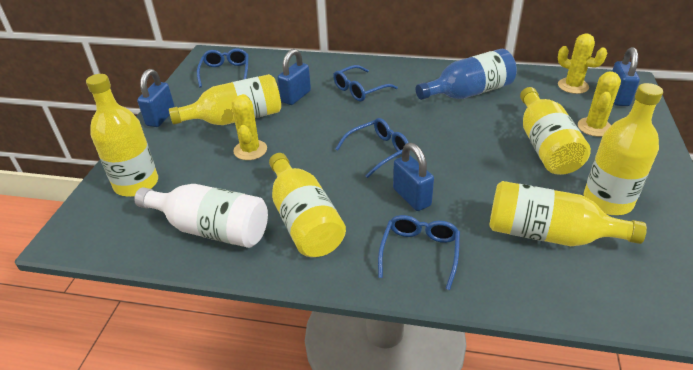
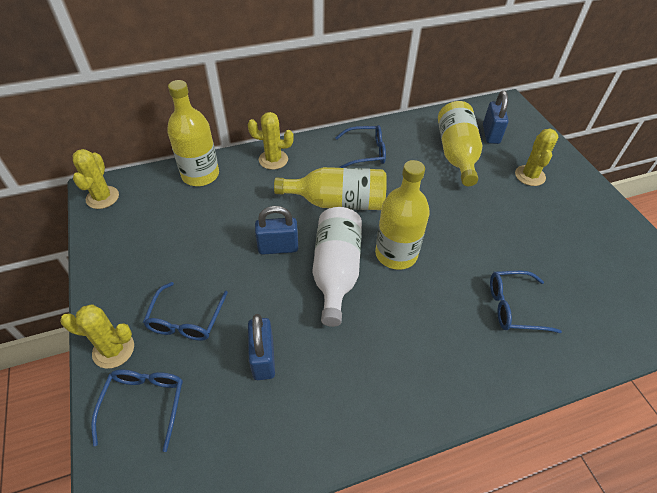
blue bottle: [416,49,517,100] = 1 -> none = 0
blue padlock: [137,69,175,127] [278,49,311,105] [393,143,434,211] [612,47,640,106] = 4 -> [248,314,275,380] [255,206,298,255] [483,91,509,144] = 3
yellow bottle: [86,74,158,197] [169,74,281,125] [269,153,346,257] [489,181,647,246] [520,87,591,175] [584,83,663,215] = 6 -> [167,80,219,186] [274,167,387,210] [375,160,430,270] [438,101,482,186] = 4
yellow cactus: [231,94,267,160] [558,33,607,94] [578,72,621,137] = 3 -> [60,304,134,369] [73,149,119,209] [248,112,294,170] [515,129,558,186] = 4

